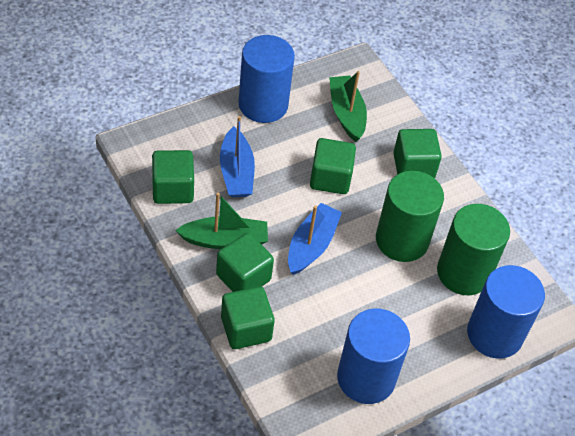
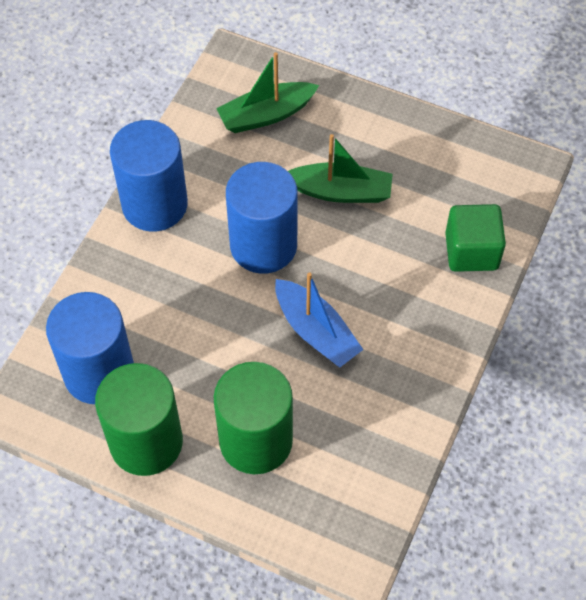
blue boat: [220,116,255,197] [288,203,342,275] = 2 -> [275,272,363,367] = 1
green cube: [152,150,194,204] [216,233,274,292] [221,286,275,349] [310,138,356,194] [393,129,442,178] = 5 -> [445,204,506,272] = 1

